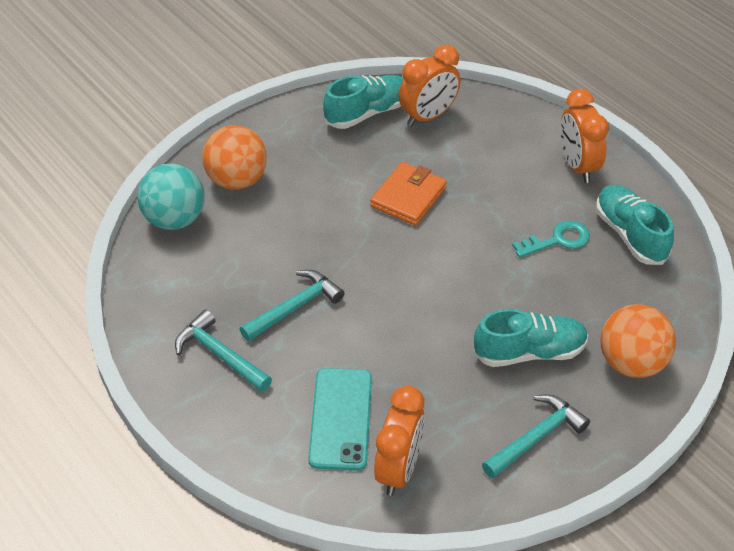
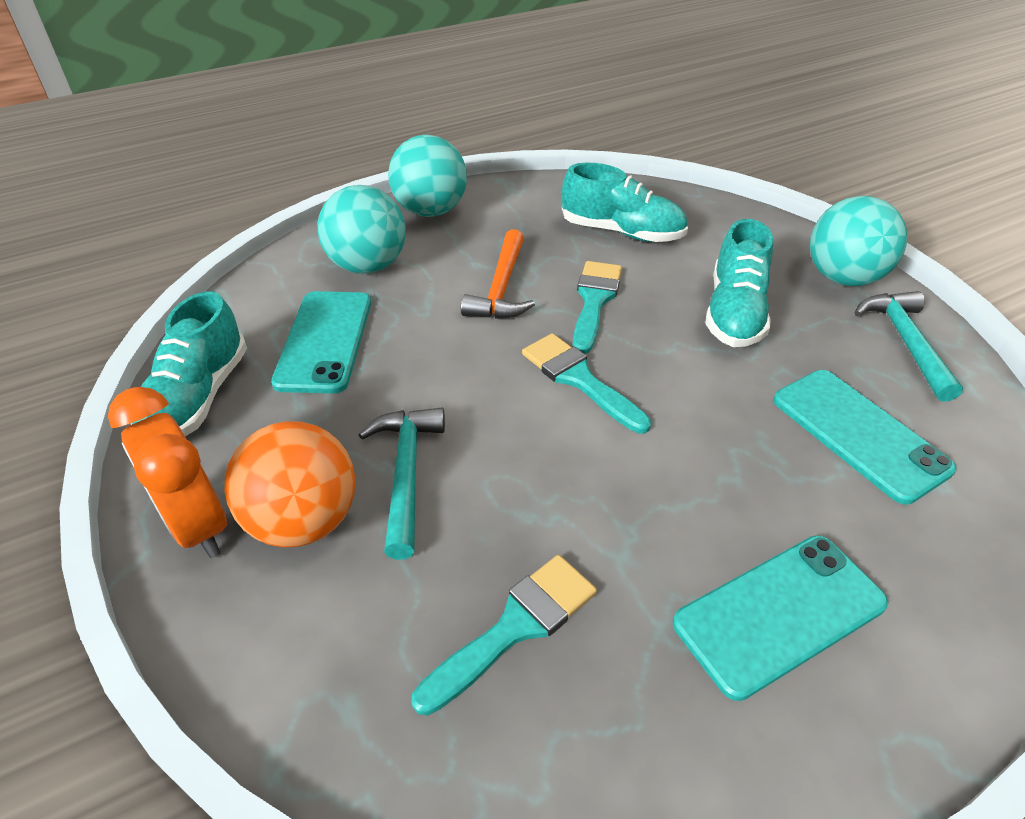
orange ball: [202,125,267,190] [600,304,676,378] = 2 -> [224,421,355,547] = 1
orange clock: [374,386,425,496] [398,45,461,126] [560,89,609,183] = 3 -> [108,387,227,558] = 1
orange hammer: none = 0 -> [461,229,535,319] = 1
orange wallet: [370,162,447,226] = 1 -> none = 0
turquoise ball: [138,164,205,230] = 1 -> [318,185,406,274] [388,135,467,217] [810,196,907,286] = 3
turquoise brush: none = 0 -> [412,555,597,716] [522,333,651,434] [573,261,622,354] = 3
turquoise hammer: [175,310,272,392] [240,270,344,341] [482,395,590,478] = 3 -> [359,408,445,560] [855,291,963,402] = 2
turquoise key: [512,221,590,257] = 1 -> none = 0
turquoise phone: [308,368,372,471] = 1 -> [271,291,371,394] [673,535,888,701] [773,370,956,505] = 3

